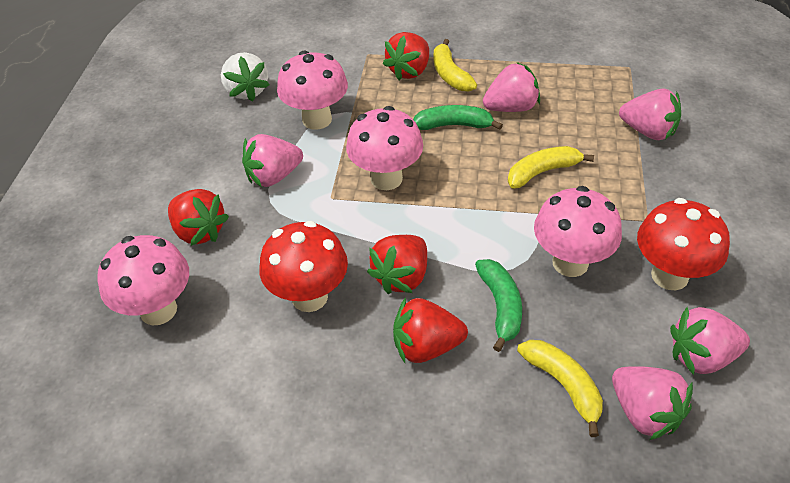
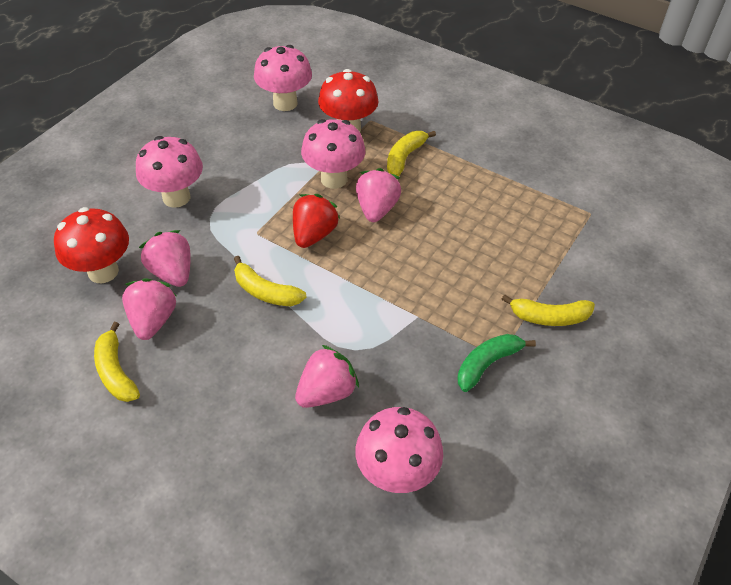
green banana: [413,105,503,130] [475,259,522,352] = 2 -> [458,334,536,392] = 1
pink strawberry: [242,134,303,187] [483,62,540,112] [612,366,693,440] [619,89,681,140] [670,307,750,375] = 5 -> [122,278,176,340] [139,230,191,287] [295,345,359,408] [356,168,401,222] = 4
red strawberry: [168,189,229,246] [367,235,427,294] [383,32,429,80] [393,297,468,363] = 4 -> [293,194,340,248] = 1
white strawberry: [221,52,270,102] = 1 -> none = 0
yellow banana: [434,39,477,92] [508,146,594,189] [517,340,603,437] = 3 -> [94,322,140,402] [234,256,306,306] [387,131,436,176] [502,295,595,326] = 4

